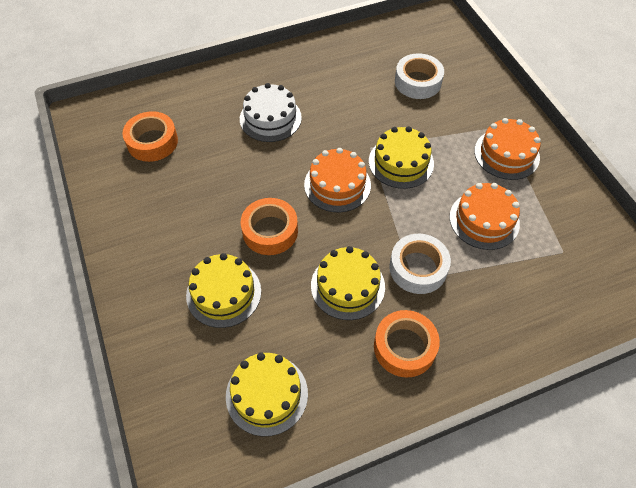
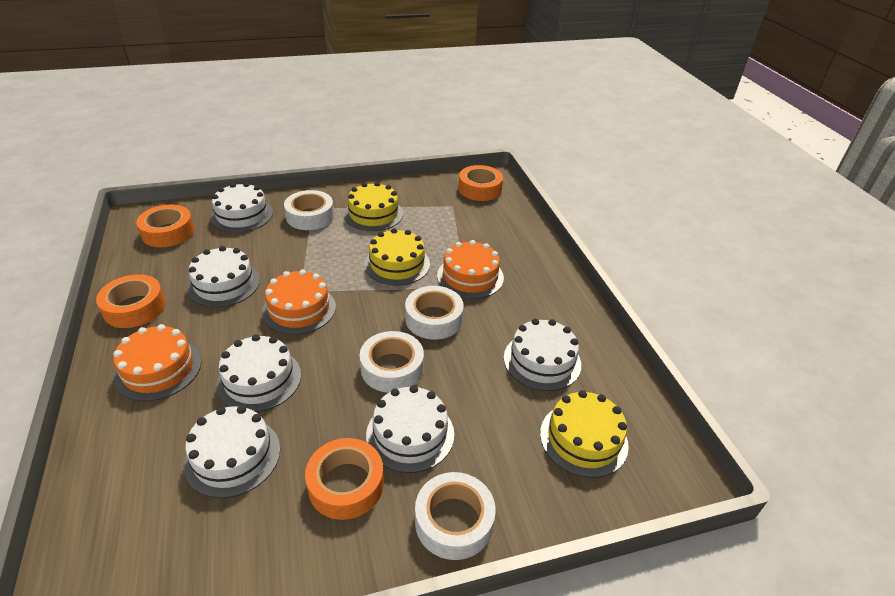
orange tape: [122,111,178,162] [241,198,298,255] [374,310,440,378] = 3 -> [96,274,166,328] [136,205,195,247] [305,438,384,520] [458,165,503,201] = 4
white cake: [240,83,302,142] = 1 -> [184,406,280,498] [187,246,260,308] [210,182,273,233] [216,334,301,412] [366,385,454,473] [504,319,581,391] = 6
white tape: [389,234,451,294] [395,53,444,99] = 2 -> [284,190,334,230] [360,331,424,393] [405,286,464,340] [415,472,496,560] = 4
yellow cake: [186,253,261,328] [226,352,308,436] [311,246,385,320] [369,126,434,189] = 4 -> [344,182,403,231] [364,228,430,286] [540,390,629,478] = 3

